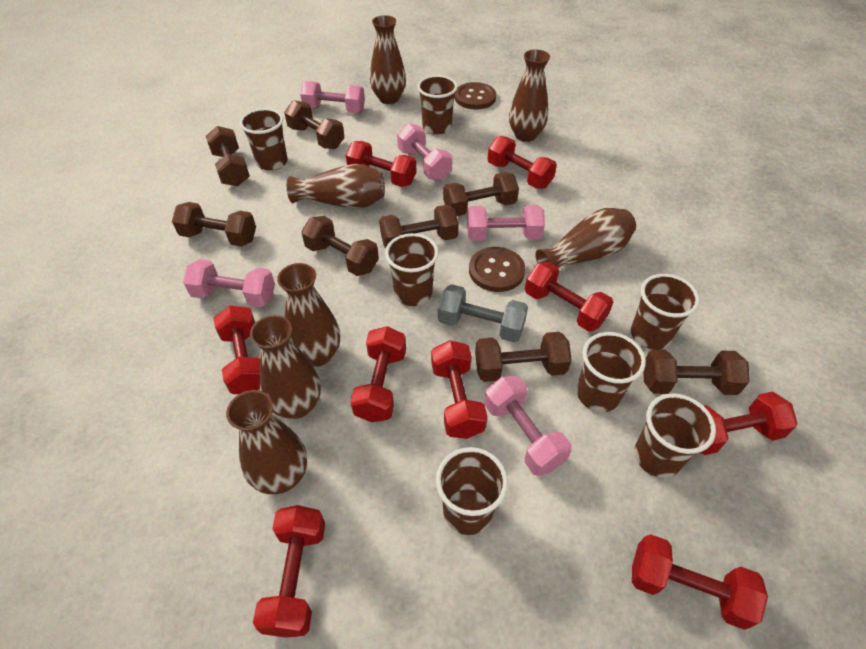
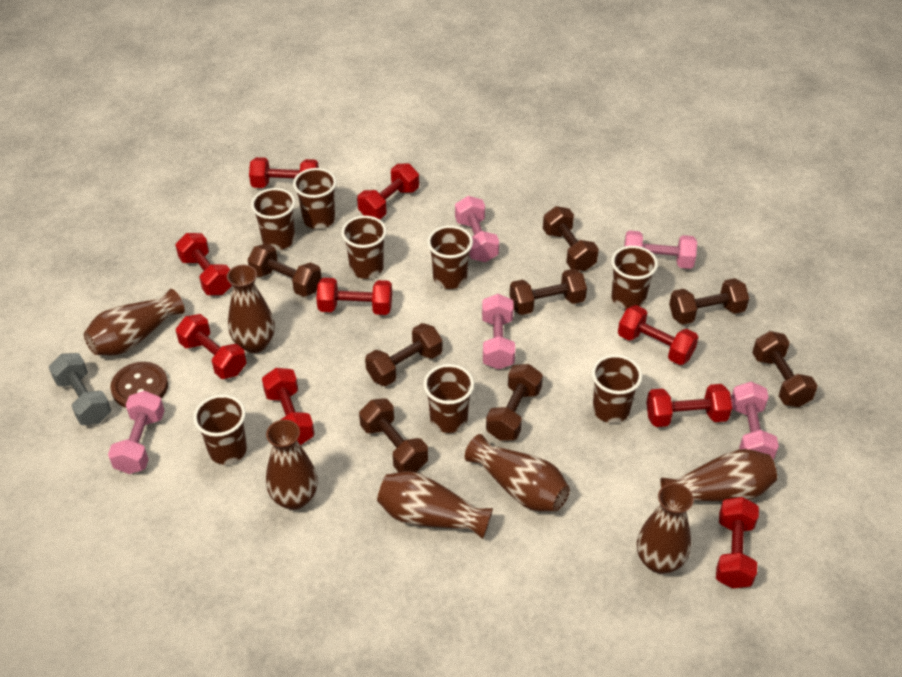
brown button: [454,82,496,110] [469,247,525,292] = 2 -> [110,362,168,408] = 1
brown cup: [240,108,288,171] [385,233,439,306] [417,75,458,135] [436,447,508,535] [577,332,646,412] [631,274,700,350] [634,393,716,478] = 7 -> [193,394,247,465] [251,188,295,250] [293,168,337,229] [341,216,387,279] [423,364,474,433] [427,225,473,289] [592,355,642,423] [611,246,658,309] = 8

